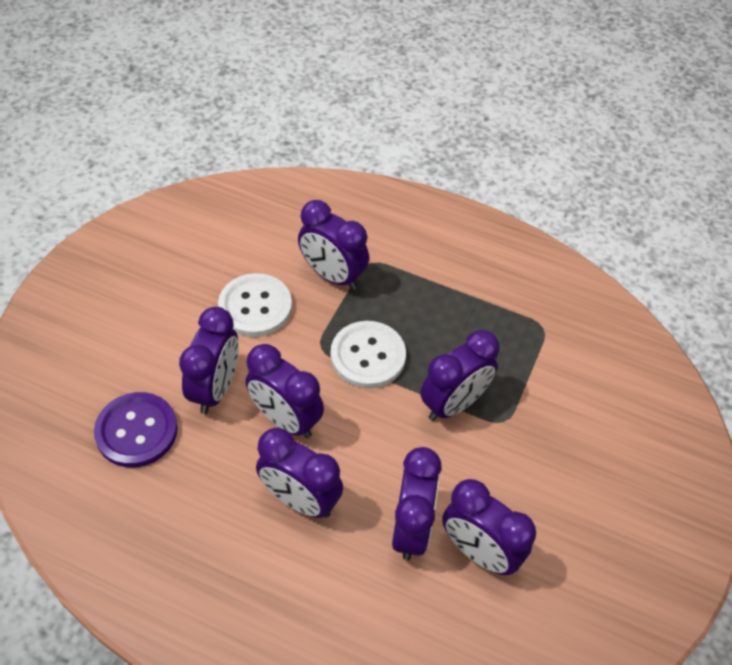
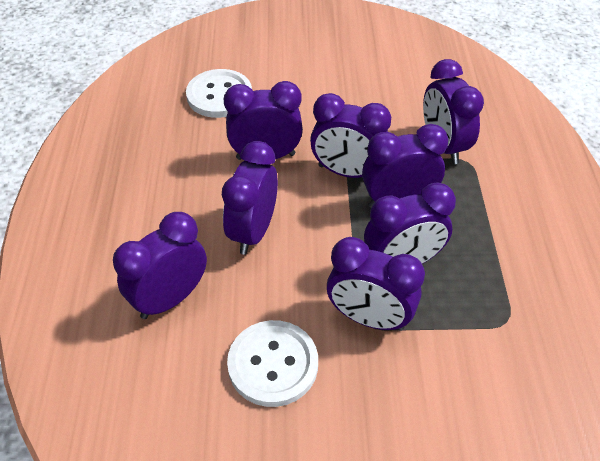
purple button: [94,392,178,468] = 1 -> none = 0
purple clock: [179,307,239,414] [245,344,324,438] [256,428,343,518] [298,200,369,290] [392,447,442,560] [420,330,499,421] [442,479,536,575] = 7 -> [113,212,207,319] [222,141,278,255] [224,81,303,160] [310,93,391,178] [327,237,425,331] [362,124,448,208] [364,183,456,264] [423,59,484,164] = 8

